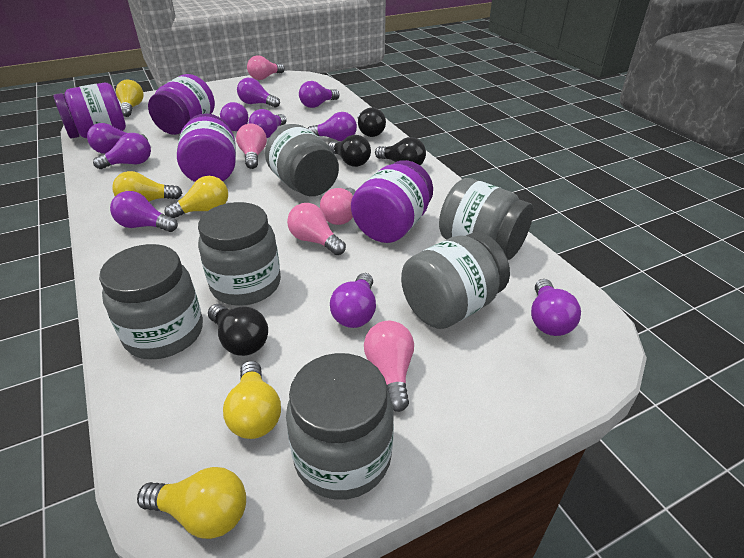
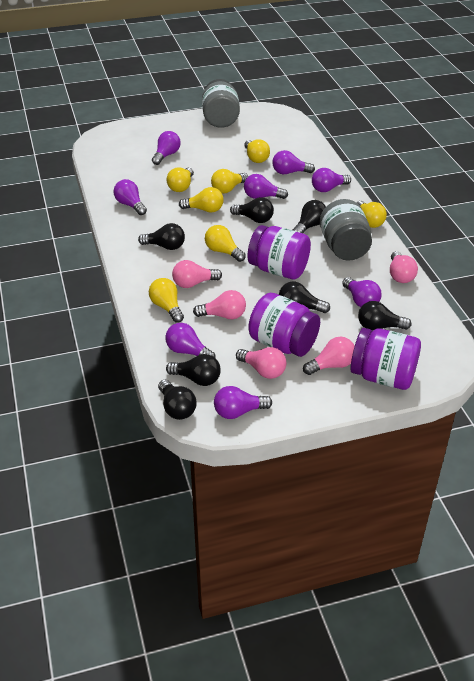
black light bulb: [208,304,268,356] [328,135,371,167] [358,107,386,137] [375,137,426,165] = 4 -> [138,223,185,250] [158,380,197,420] [166,354,221,386] [230,197,274,223] [279,282,330,313] [293,200,326,233] [358,301,411,331] = 7
grey jar: [99,244,203,359] [198,202,281,306] [265,124,339,196] [286,353,394,500] [401,232,510,329] [439,178,534,260] = 6 -> [202,79,240,128] [320,199,372,261] = 2
purple jar: [53,83,126,139] [148,74,215,135] [177,114,236,182] [351,160,433,243] = 4 -> [248,225,311,280] [248,293,320,357] [350,328,421,390] = 3
purple light bulb: [87,123,148,154] [93,133,151,169] [110,191,178,232] [220,102,249,131] [237,78,280,108] [249,109,287,138] [299,81,339,108] [308,112,357,141] [330,273,376,328] [531,279,581,336] = 10 -> [114,179,147,215] [152,131,181,165] [165,323,216,358] [214,386,272,419] [244,174,288,199] [272,150,315,174] [312,168,351,192] [342,277,382,307] = 8
yellow light bulb: [112,171,182,201] [116,80,144,117] [137,467,246,539] [164,176,228,218] [223,361,281,439] = 5 -> [149,278,184,323] [167,167,194,192] [179,187,224,213] [205,225,246,262] [211,169,248,194] [244,139,270,163] [357,201,387,228] = 7

